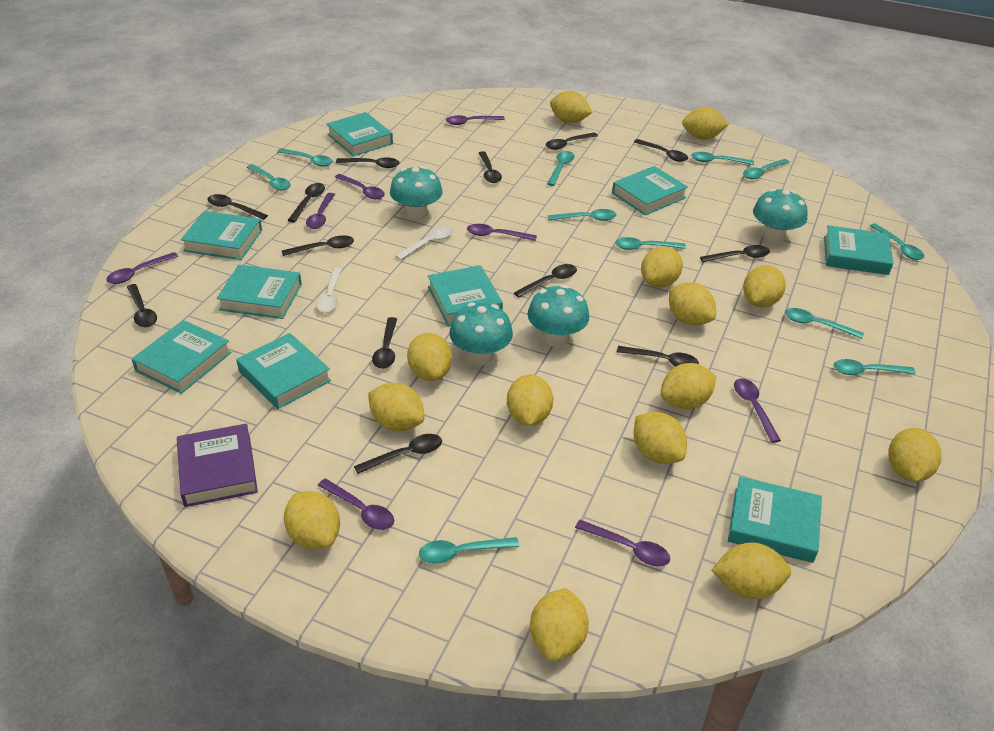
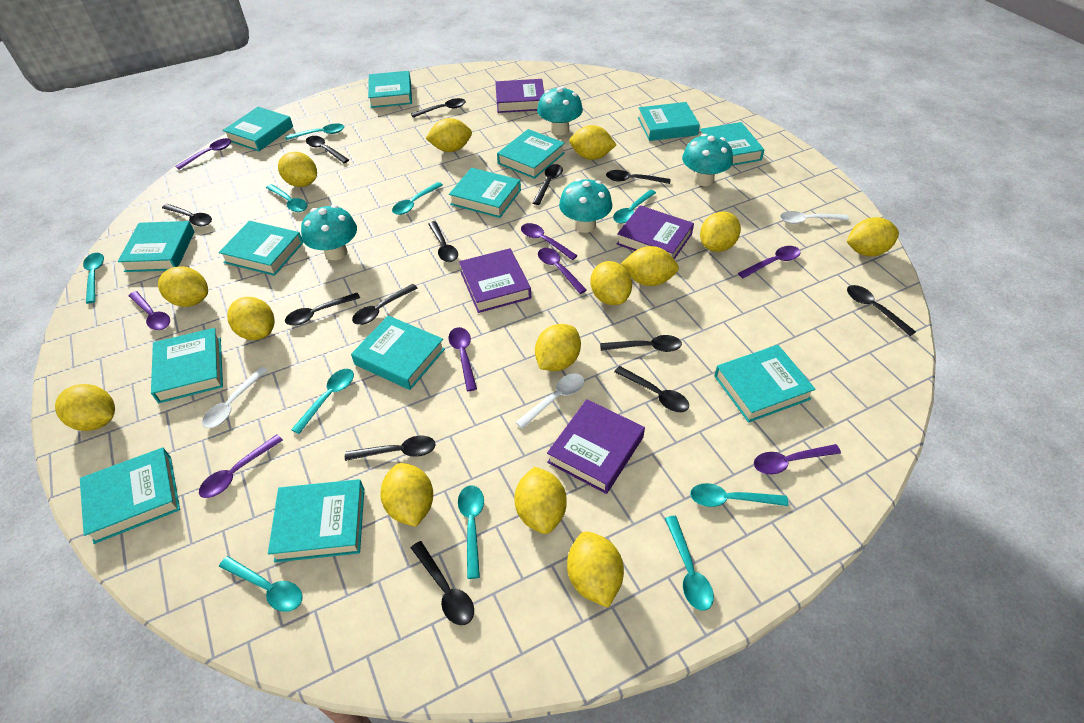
purple book: [177,424,258,507] = 1 -> [459,248,531,313] [495,79,544,113] [547,399,645,494] [617,205,694,259] = 4
turquoise book: [132,320,231,394] [181,211,262,260] [217,265,302,319] [236,333,331,409] [327,112,393,156] [428,265,503,326] [612,166,688,215] [728,477,822,563] [824,225,893,275] = 9 -> [80,447,180,544] [118,221,195,272] [151,328,223,403] [219,221,303,276] [223,107,293,151] [268,479,364,563] [351,315,445,390] [368,71,412,108] [449,168,521,218] [497,129,565,179] [638,102,700,141] [700,122,764,166] [714,345,816,423] = 13
turquoise spoon: [247,164,291,191] [277,148,333,167] [419,537,519,564] [547,151,574,186] [548,209,616,221] [615,237,686,250] [691,152,754,165] [743,159,790,179] [785,308,864,339] [834,359,916,375] [870,223,924,260] = 11 -> [83,253,104,304] [219,556,303,612] [266,184,307,212] [285,124,344,140] [291,369,354,434] [392,182,443,215] [458,485,484,579] [613,190,656,224] [665,516,714,611] [690,483,788,507] = 10
white spoon: [316,267,342,313] [395,226,454,260] = 2 -> [202,367,268,428] [515,373,584,429] [780,211,849,224] = 3

